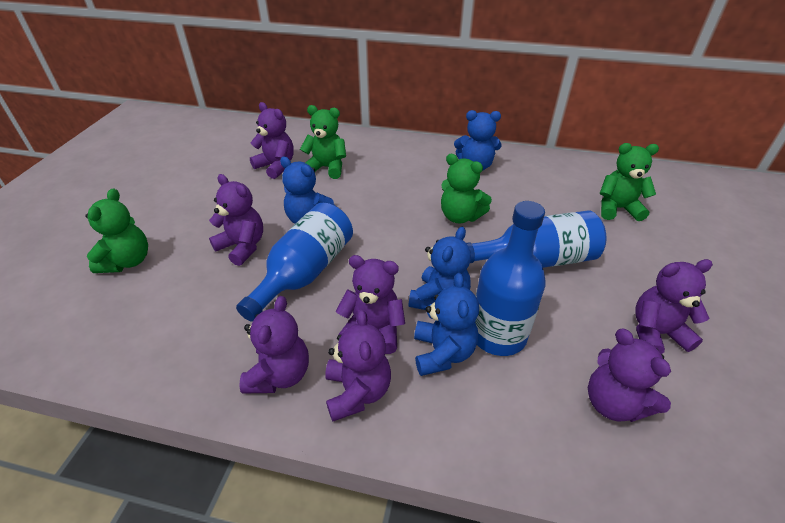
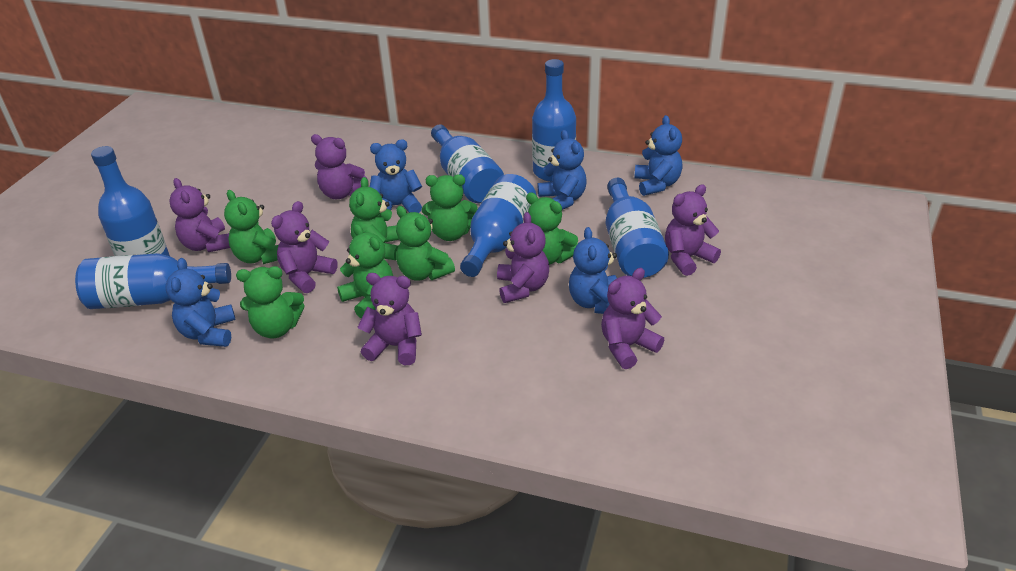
blue bottle: [236,203,353,322] [466,210,607,268] [475,201,546,356] = 3 -> [75,253,231,309] [91,146,170,256] [431,125,504,203] [460,174,536,277] [532,59,576,182] [606,178,669,278] = 6
blue teddy bear: [280,157,336,224] [409,227,471,310] [414,273,479,376] [454,110,501,170] = 4 -> [166,258,236,347] [370,139,422,213] [538,130,586,210] [569,227,617,314] [634,115,682,196] = 5
green teddy bear: [85,188,148,273] [300,105,346,179] [441,154,492,223] [600,143,659,221] = 4 -> [224,190,278,264] [236,266,305,338] [337,224,393,318] [349,177,399,260] [396,206,455,281] [422,174,478,241] [526,192,578,265] = 7

